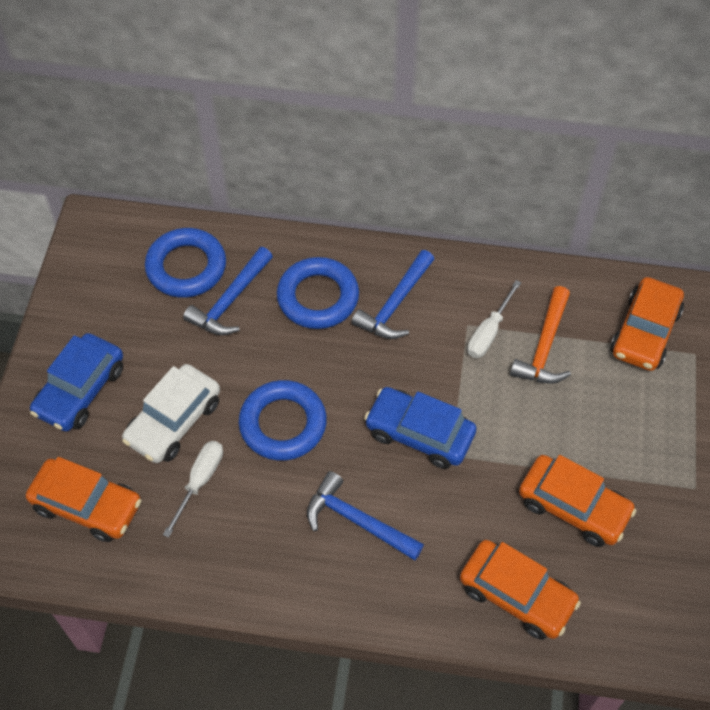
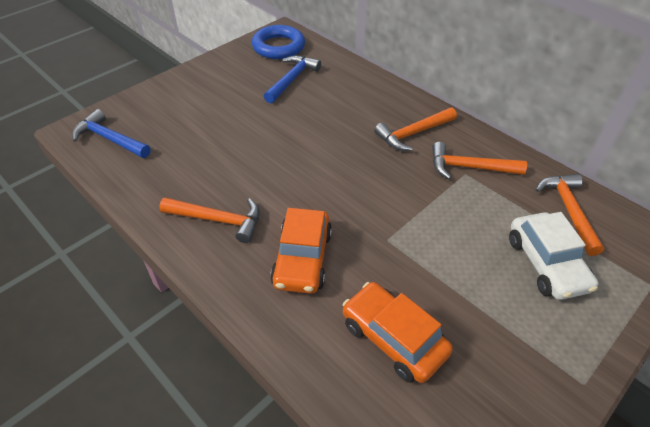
blue car: [30,333,123,431] [364,387,477,469] = 2 -> none = 0
blue hammer: [183,247,273,335] [307,471,424,560] [351,250,434,339] = 3 -> [72,109,151,158] [264,55,321,103] = 2
blue ring: [145,228,226,298] [239,380,327,461] [277,257,359,329] = 3 -> [252,25,305,59] = 1
orange car: [26,457,142,542] [460,540,581,640] [519,455,637,547] [610,277,684,371] = 4 -> [270,208,332,294] [343,282,453,383] = 2
orange hammer: [510,286,571,384] = 1 -> [159,198,260,243] [374,108,457,151] [432,142,527,179] [536,174,604,256] = 4
white screwdriver: [163,441,223,538] [467,280,521,358] = 2 -> none = 0

